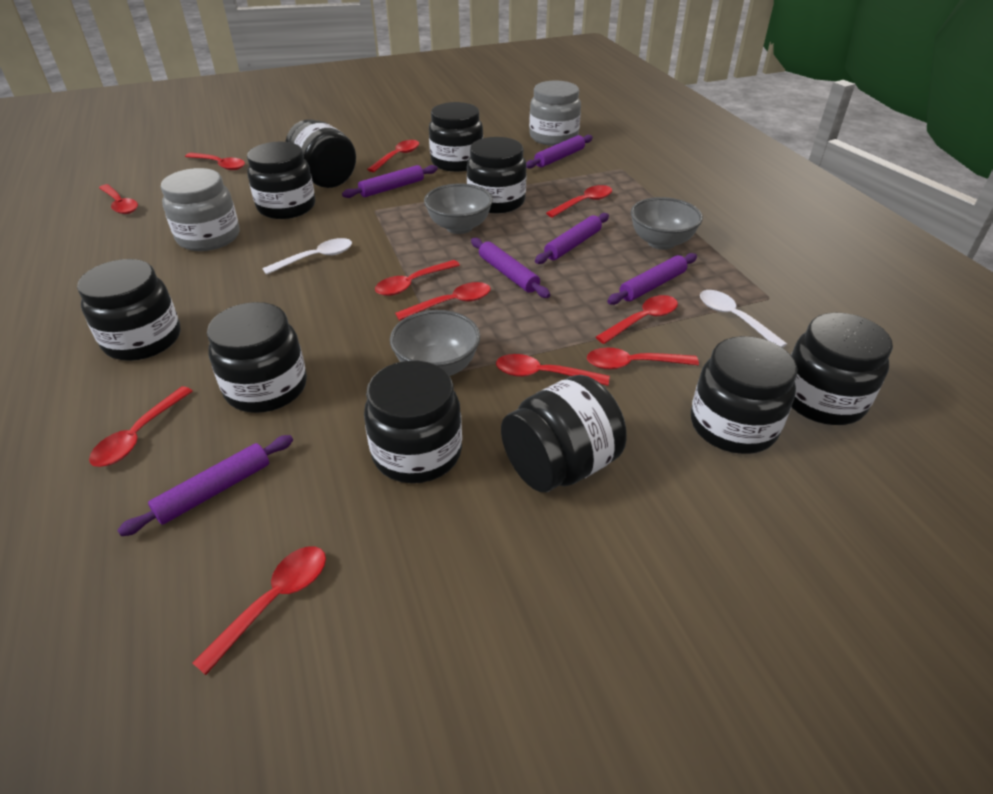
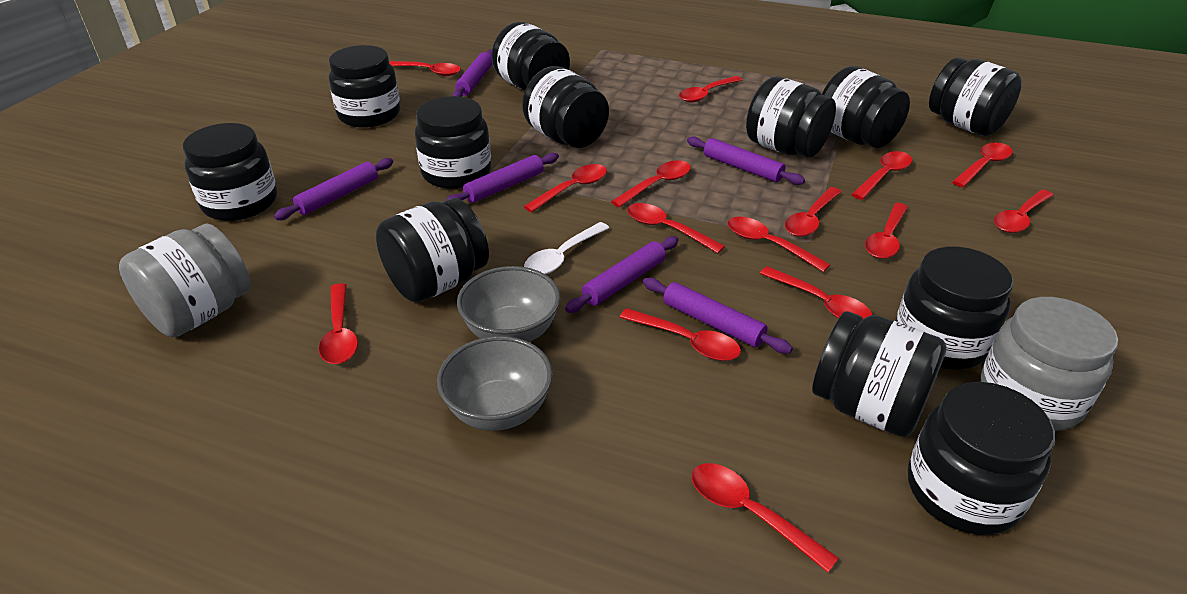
black jar: [77,259,181,361] [207,302,307,413] [247,141,315,219] [286,119,356,188] [364,361,462,483] [429,102,483,172] [467,137,527,213] [501,375,627,492] [691,336,797,454] [791,313,893,425] = 10 -> [183,123,277,221] [329,45,401,128] [376,198,489,303] [415,96,492,189] [492,22,570,91] [522,66,609,148] [746,76,836,158] [812,311,947,437] [822,66,910,148] [896,247,1013,370] [908,382,1055,535] [929,57,1022,136] = 12
grey bowl: [390,310,480,376] [424,183,493,234] [631,197,703,250] = 3 -> [437,336,553,431] [457,266,560,342] = 2
red spoon: [89,386,193,467] [99,184,138,214] [185,153,245,170] [193,546,326,675] [367,140,419,172] [375,260,460,296] [395,282,491,321] [496,354,610,386] [546,185,612,218] [587,348,699,370] [596,295,678,344] = 11 -> [319,283,358,364] [389,61,461,76] [523,164,607,213] [611,160,691,208] [619,308,741,361] [627,203,725,253] [679,76,743,103] [692,463,838,572] [728,217,830,272] [760,266,872,320] [785,187,841,237] [851,151,912,200] [865,203,908,259] [952,143,1013,187] [994,189,1053,233] = 15
white spoon: [262,238,352,275] [700,290,787,348] = 2 -> [524,222,609,274] = 1

